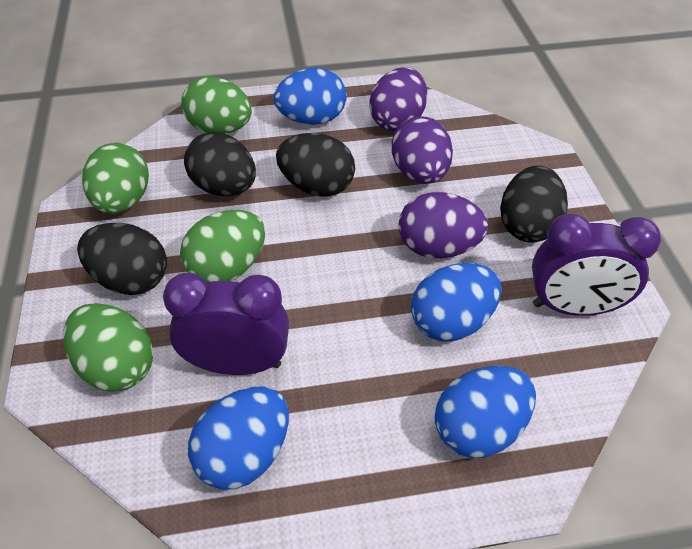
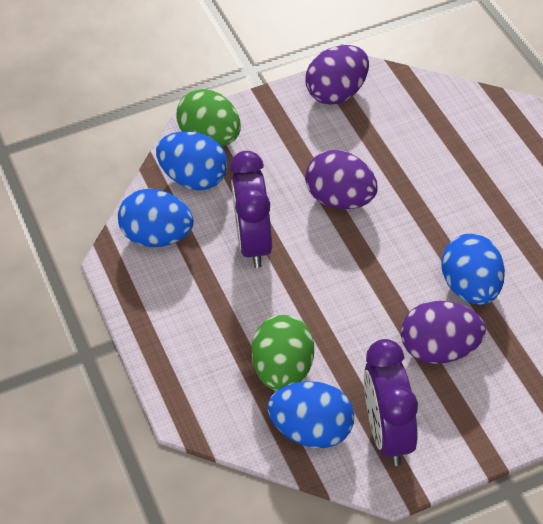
black egg: [77,223,167,295] [184,132,256,196] [276,133,355,197] [500,165,568,243] = 4 -> none = 0
green egg: [64,303,154,392] [82,143,149,214] [180,210,265,283] [181,76,252,134] = 4 -> [176,89,241,146] [251,315,314,391] = 2

